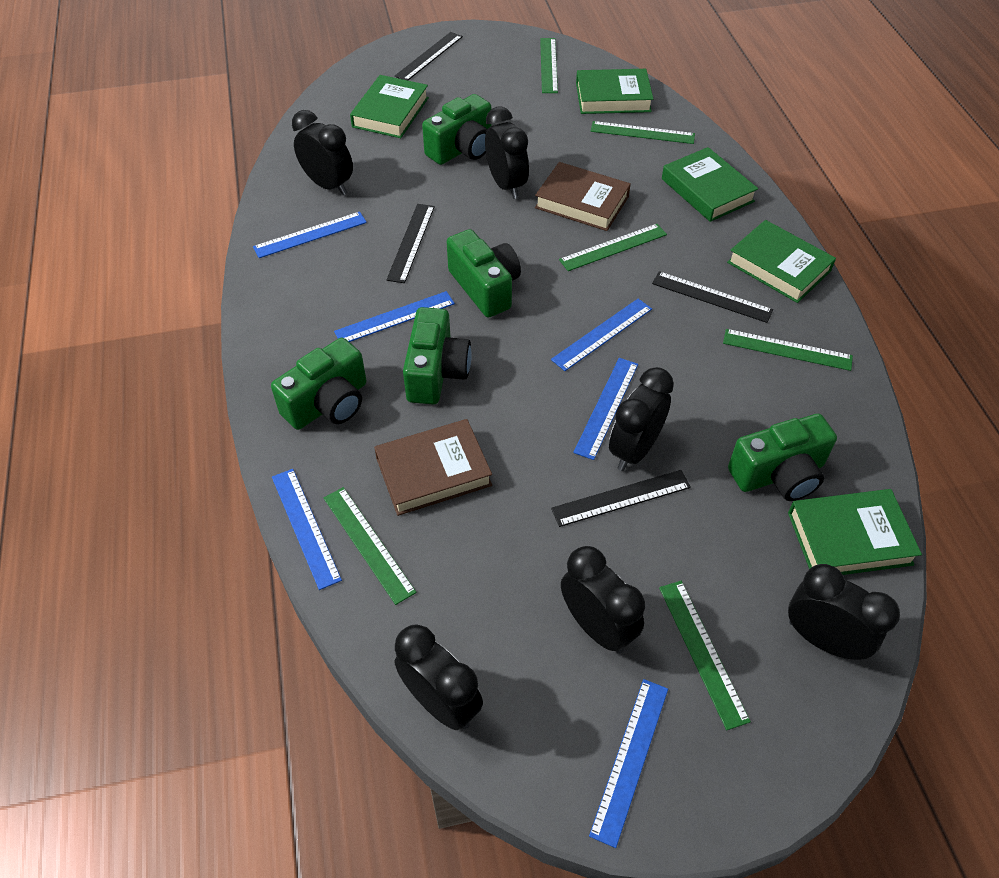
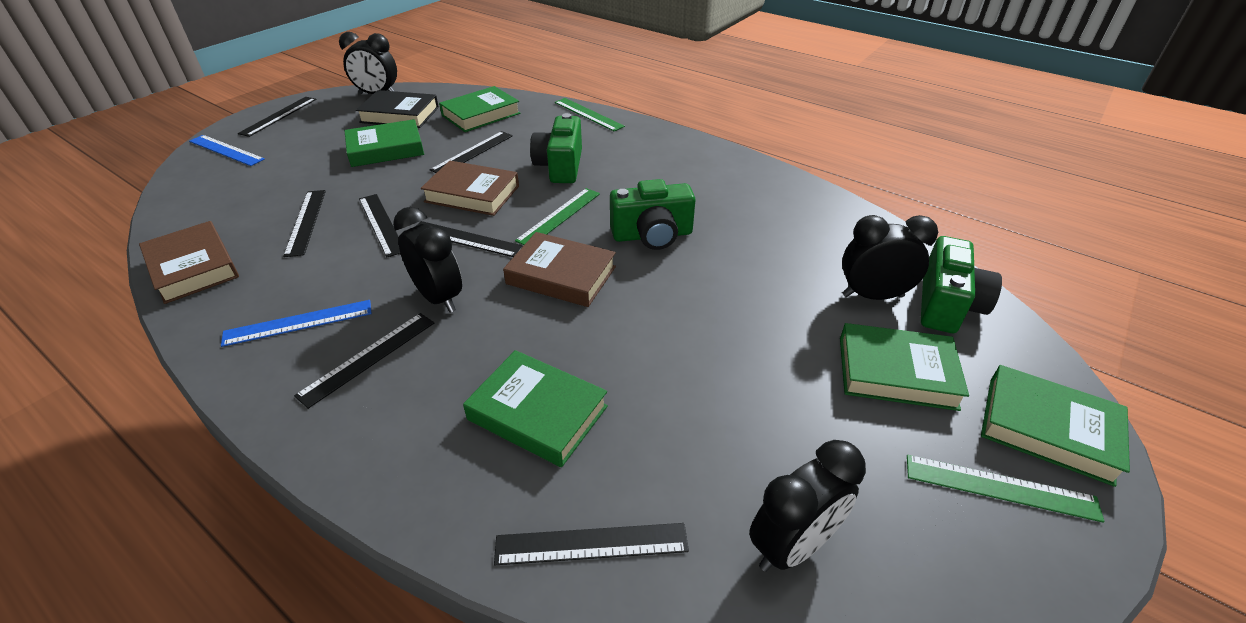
black book: none = 0 -> [356,90,439,128] = 1
black clock: [292,110,353,195] [394,624,483,730] [485,107,529,199] [561,546,645,654] [609,367,674,471] [788,564,900,660] = 6 -> [339,32,397,94] [393,207,462,313] [749,440,866,572] [842,215,938,300] = 4
black ruler: [386,204,435,283] [394,32,463,80] [551,470,691,527] [652,271,773,323] = 4 -> [238,97,317,137] [283,190,326,257] [294,313,434,409] [359,194,400,257] [416,221,523,257] [430,131,513,173] [494,523,689,565] = 7
blue ruler: [253,212,367,258] [272,469,342,590] [334,291,455,342] [551,299,652,371] [573,358,638,460] [589,679,668,848] = 6 -> [189,135,265,166] [221,300,372,347] = 2
brown book: [374,419,492,516] [535,162,631,231] = 2 -> [139,221,239,304] [421,161,519,216] [503,232,616,307] = 3
green camera: [271,338,366,430] [403,307,472,404] [422,94,492,165] [447,229,521,318] [728,414,837,501] = 5 -> [530,113,582,183] [610,179,696,250] [921,236,1002,333] = 3
green ruler: [324,487,417,605] [540,38,558,93] [559,224,667,271] [591,121,695,144] [659,581,751,730] [723,329,853,371] = 6 -> [515,188,600,245] [555,98,625,131] [907,455,1105,523] = 3

